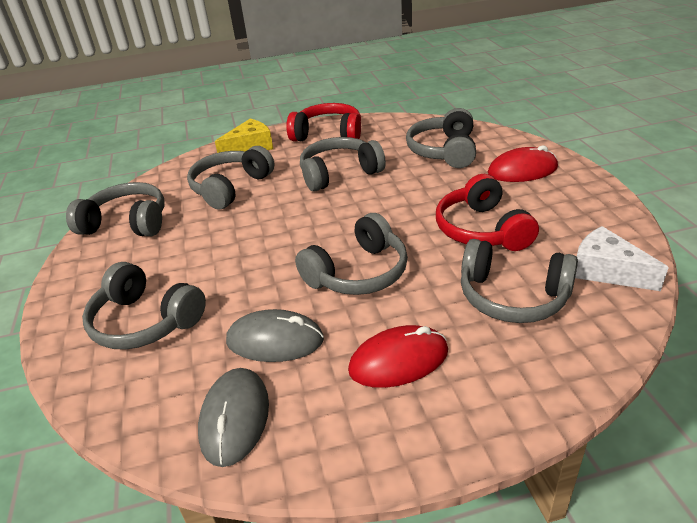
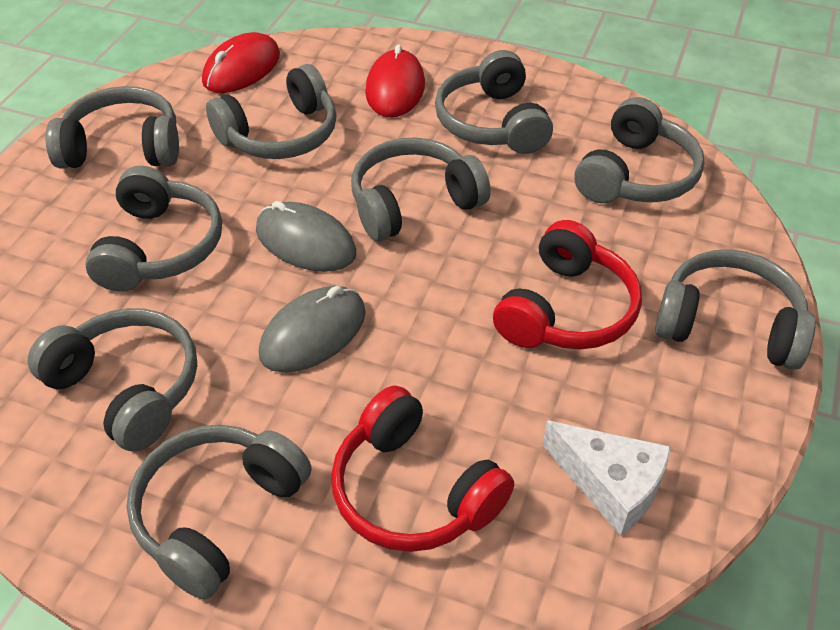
grey headphones: [66,182,164,236] [82,262,206,350] [187,146,275,210] [295,213,408,295] [300,137,386,192] [406,108,476,168] [461,239,578,323] = 7 -> [28,308,197,452] [46,86,179,169] [85,166,222,292] [127,425,312,599] [206,64,337,159] [351,138,491,241] [435,50,553,154] [574,97,704,203] [655,249,816,370] = 9
yellow cheese: [215,119,273,153] = 1 -> none = 0

